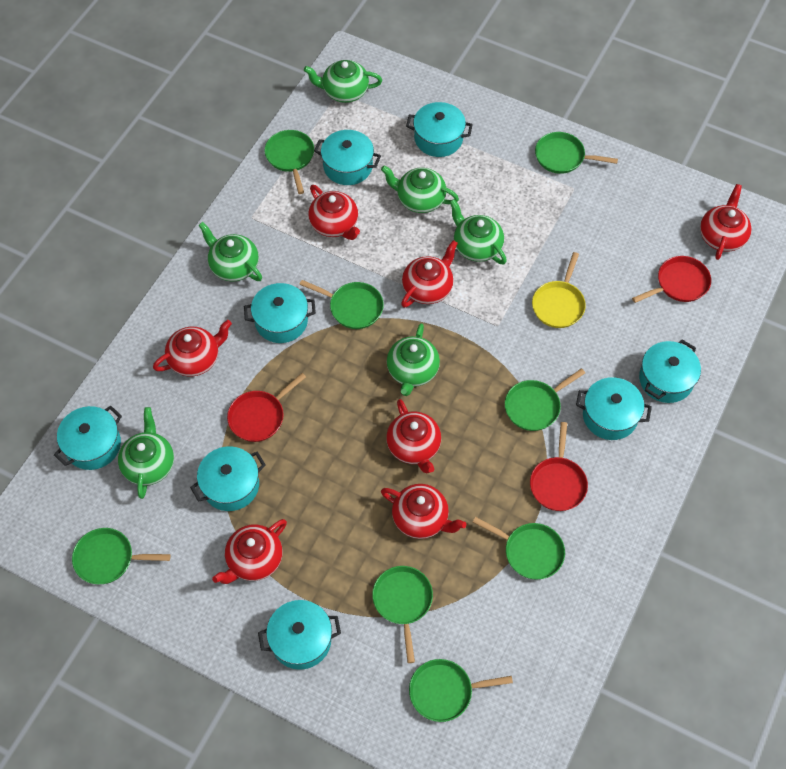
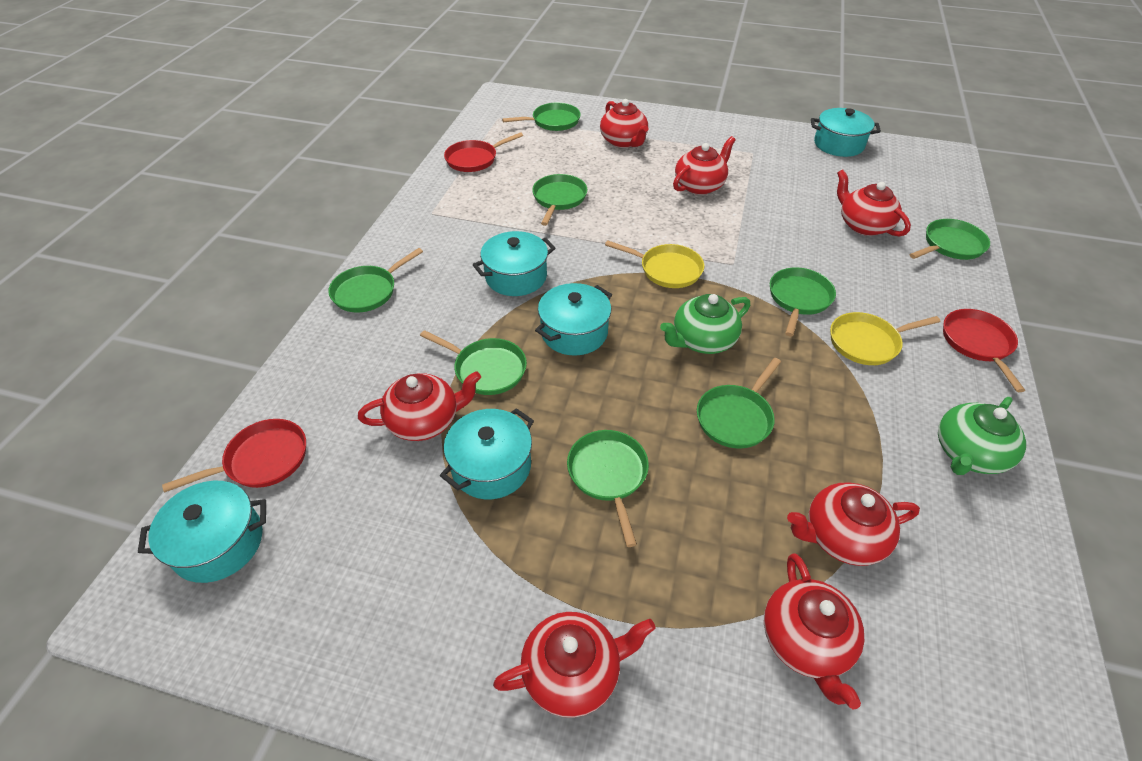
green teapot: [118,407,174,499] [199,222,262,281] [304,60,382,103] [381,165,459,213] [387,323,440,396] [450,199,507,265] = 6 -> [660,294,750,354] [938,397,1026,475] = 2
turquoise pot: [54,406,122,470] [190,446,266,511] [244,283,316,343] [258,600,341,670] [314,130,381,185] [406,102,473,157] [576,377,652,440] [639,339,701,403] = 8 -> [138,481,266,583] [440,408,534,499] [473,231,555,296] [535,283,612,356] [811,108,881,157] = 5
yellow pan: [532,252,586,328] = 1 -> [605,240,704,288] [830,312,940,365] = 2

